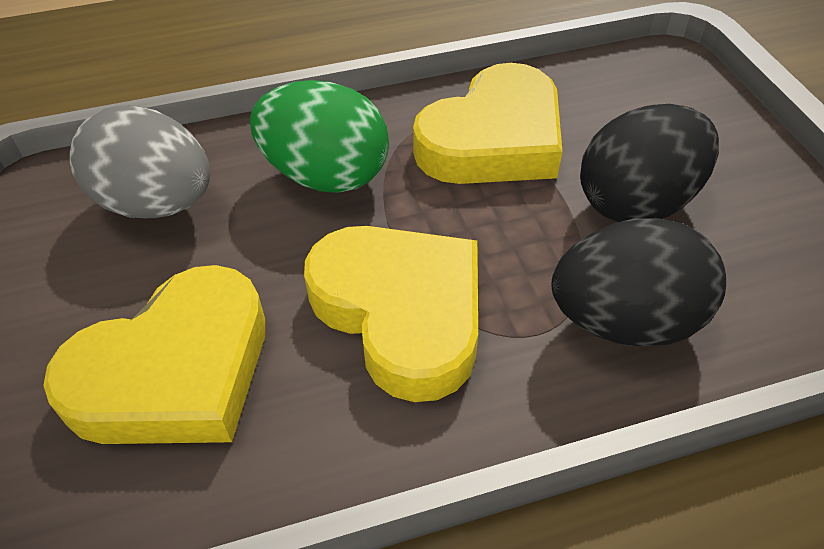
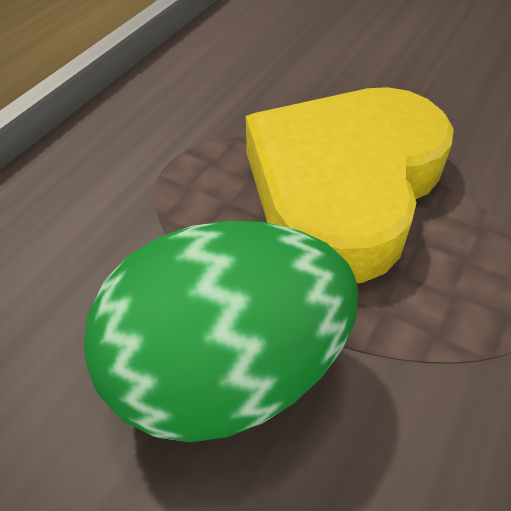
black egg: [552,218,726,347] [580,104,719,222] = 2 -> none = 0
grey egg: [70,105,210,218] = 1 -> none = 0
yellow heart: [43,265,265,444] [304,226,478,402] [413,63,562,184] = 3 -> [246,87,454,283] = 1

